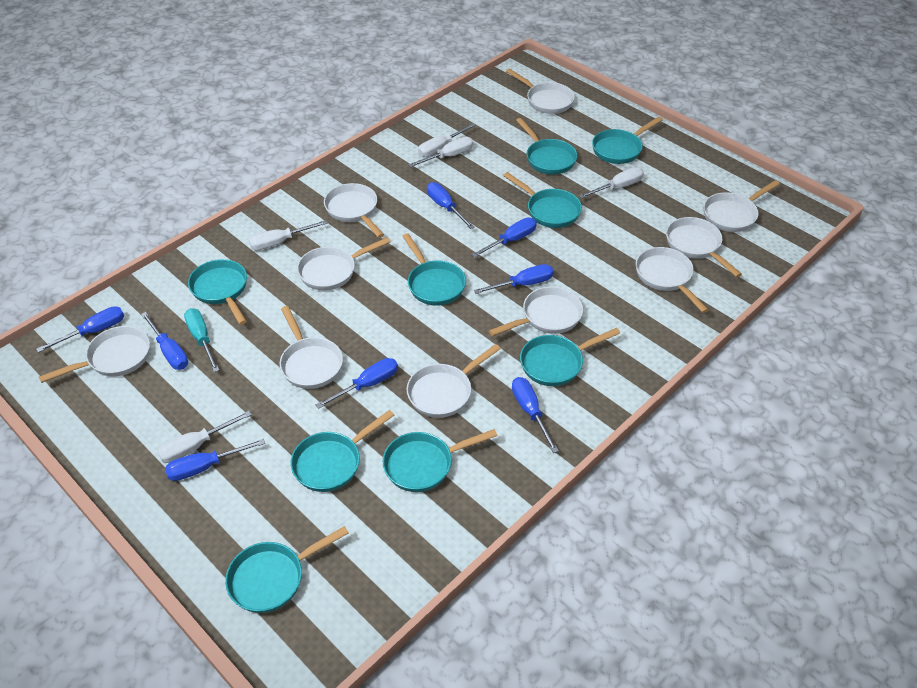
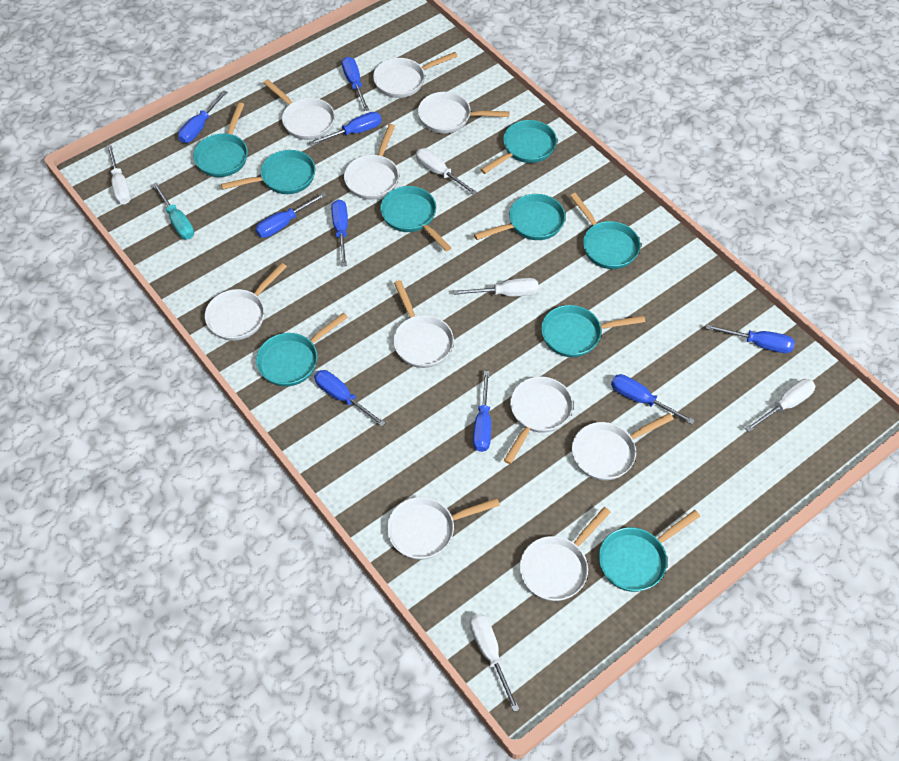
blue screwdriver: [36,306,124,353] [141,312,188,370] [165,439,265,481] [316,358,398,409] [427,182,475,229] [471,218,537,258] [474,264,554,294] [512,377,559,453] = 8 -> [178,90,227,143] [255,192,326,238] [309,112,381,146] [314,370,385,427] [331,199,348,266] [342,57,369,111] [473,371,491,452] [611,374,695,424] [706,324,795,353] = 9

